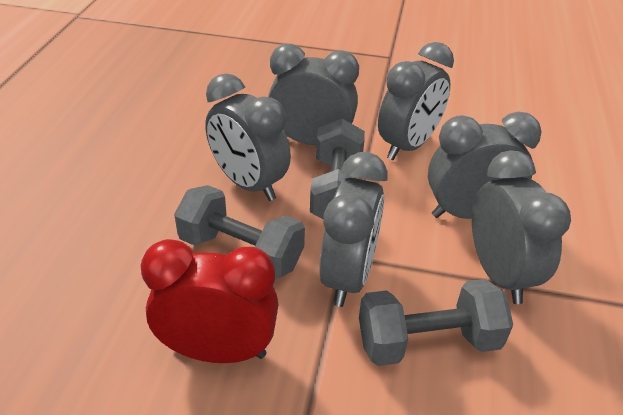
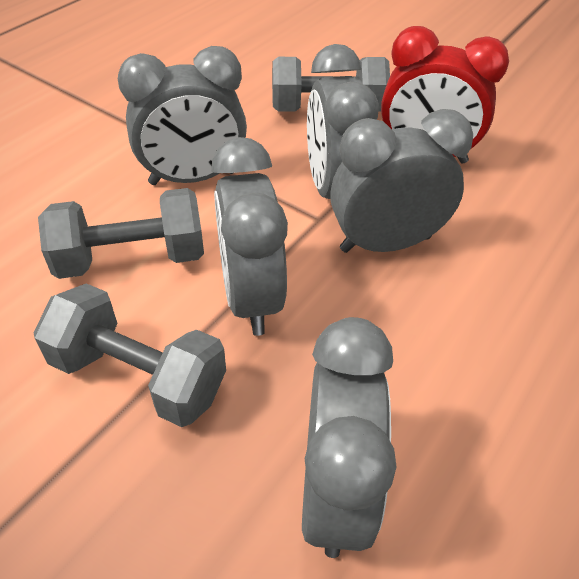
grey clock: [205,73,291,201] [268,44,359,145] [319,152,387,307] [378,42,454,160] [428,112,541,219] [472,150,571,304] = 6 -> [118,46,247,185] [211,137,288,336] [302,317,397,558] [307,44,379,199] [330,109,473,253] = 5

